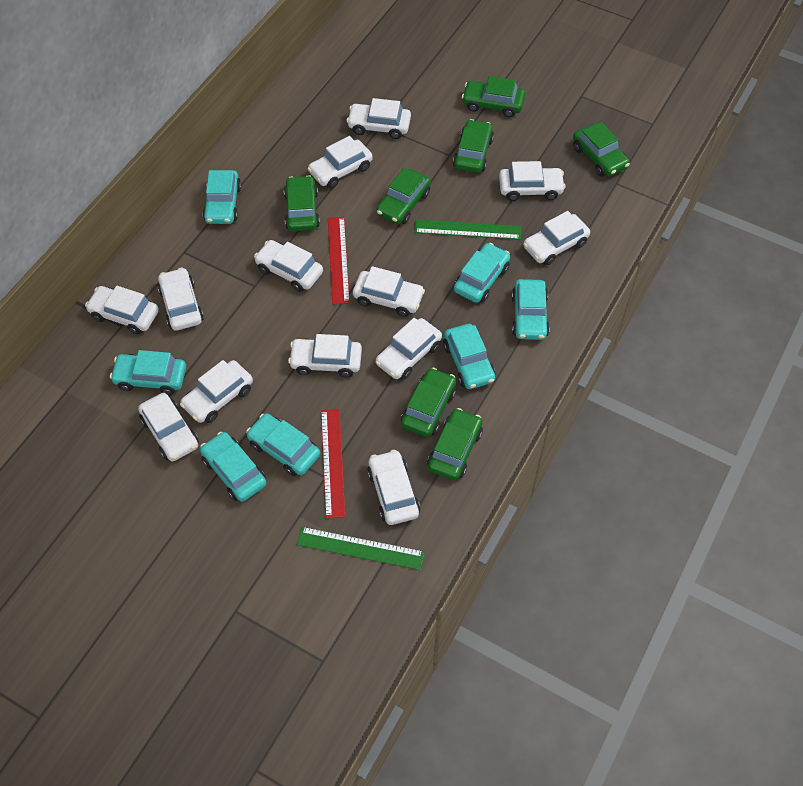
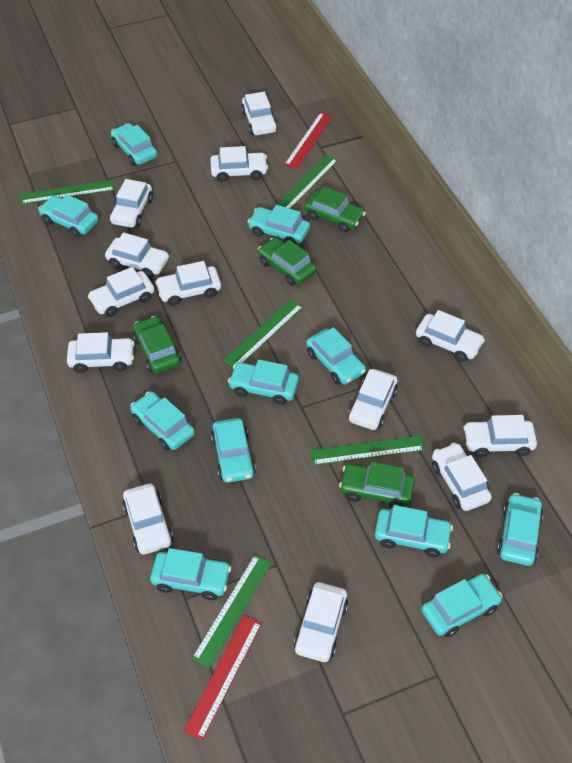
green car: [284,175,320,231] [376,167,431,224] [401,368,456,437] [427,408,483,480] [453,119,494,173] [462,76,525,117] [573,122,630,177] = 7 -> [133,316,181,373] [258,237,317,286] [304,186,366,232] [339,462,415,508] = 4
green ruler: [297,527,424,570] [414,219,521,240] = 2 -> [20,180,115,204] [192,555,272,668] [224,299,303,367] [275,155,338,209] [310,435,425,465] = 5
turquoise car: [110,350,186,395] [200,432,267,502] [203,170,241,224] [246,413,320,476] [443,324,496,389] [454,243,510,303] [511,279,550,340] = 7 -> [38,194,99,237] [111,123,157,166] [131,392,195,450] [150,548,231,600] [211,418,256,483] [228,360,299,405] [248,205,310,244] [306,327,366,385] [375,505,453,557] [422,574,503,637] [497,493,543,566] = 11

